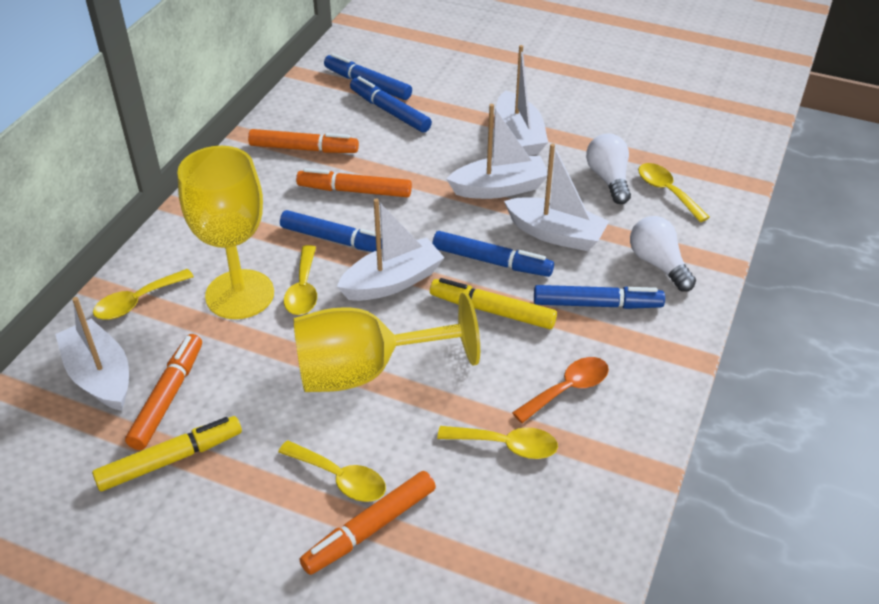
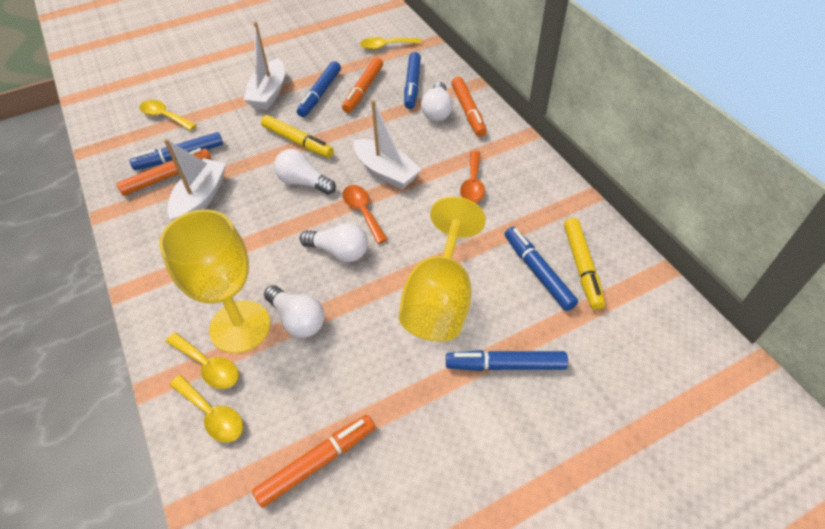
orange spoon: [512,357,609,423] = 1 -> [342,185,388,244] [460,151,485,203] = 2
white boat: [55,297,129,411] [337,198,444,301] [446,104,548,199] [496,45,548,156] [504,143,609,251] = 5 -> [164,139,226,221] [244,22,285,110] [353,100,422,190] = 3
white light bulb: [586,134,631,204] [630,216,696,292] = 2 -> [264,285,324,338] [274,149,336,195] [300,223,368,262] [421,82,453,121] = 4
yellow spoon: [93,269,194,320] [278,440,386,502] [284,245,317,315] [437,426,558,459] [638,163,710,222] = 5 -> [139,100,197,131] [166,332,239,389] [170,375,243,442] [360,37,422,50] = 4

